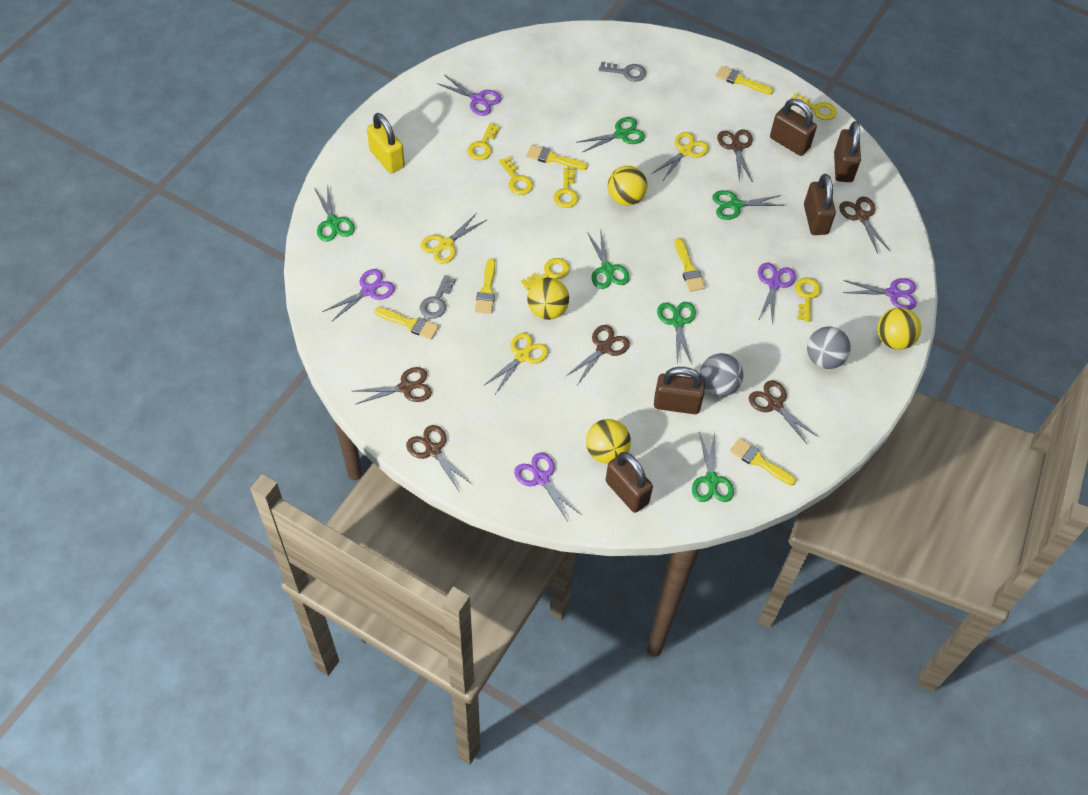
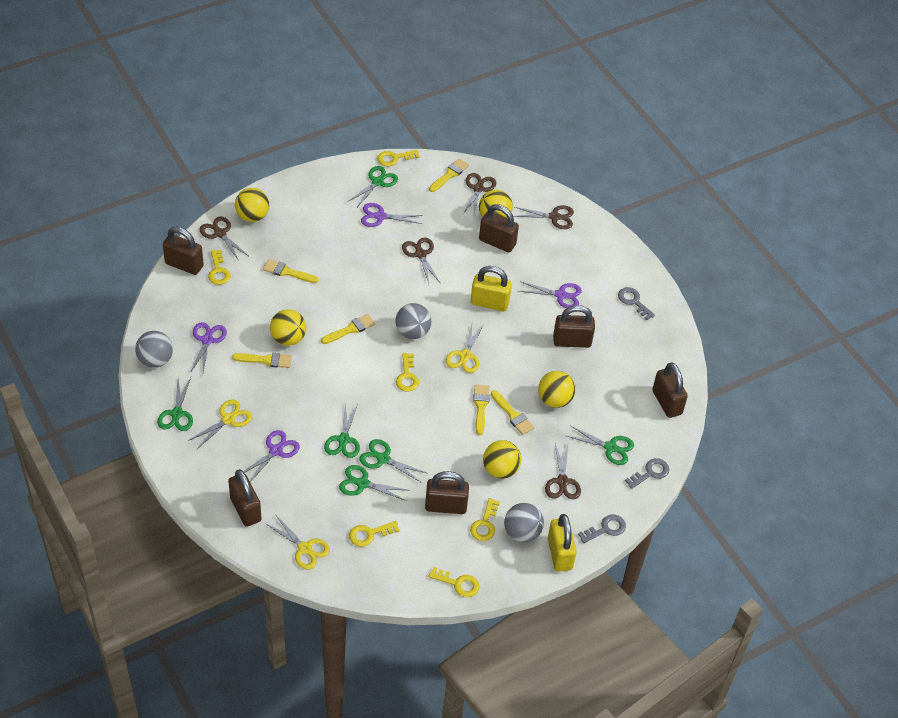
brown padlock: [606,452,653,513] [654,367,705,414] [770,99,817,156] [804,174,836,235] [834,121,861,182] = 5 -> [163,227,204,275] [228,469,262,527] [425,471,469,514] [479,204,519,253] [553,305,595,348] [652,363,688,418] = 6
brown scissors: [354,367,432,405] [406,425,473,491] [565,325,630,385] [717,129,753,183] [749,380,818,445] [839,197,890,254] = 6 -> [199,217,249,261] [402,237,441,284] [462,173,496,215] [514,205,574,229] [545,443,581,499] = 5
grey ball: [700,353,743,397] [807,327,851,369] = 2 -> [135,331,173,368] [395,303,431,339] [504,503,544,543] = 3
grey key: [420,275,456,319] [599,62,646,82] = 2 -> [578,514,626,543] [618,287,655,320] [625,458,669,489] = 3
purple scissors: [322,269,395,322] [437,75,502,116] [514,453,580,522] [758,263,796,325] [843,278,916,310] = 5 -> [190,322,227,373] [244,430,300,482] [361,203,423,227] [518,281,582,308] = 4
yellow ball: [527,278,569,320] [586,419,631,464] [608,166,647,206] [878,307,921,350] = 4 -> [235,188,269,222] [270,309,306,346] [479,190,513,219] [483,440,521,479] [538,371,575,408] = 5
yellow padlock: [367,113,405,173] = 1 -> [471,266,512,311] [548,514,577,572] = 2

